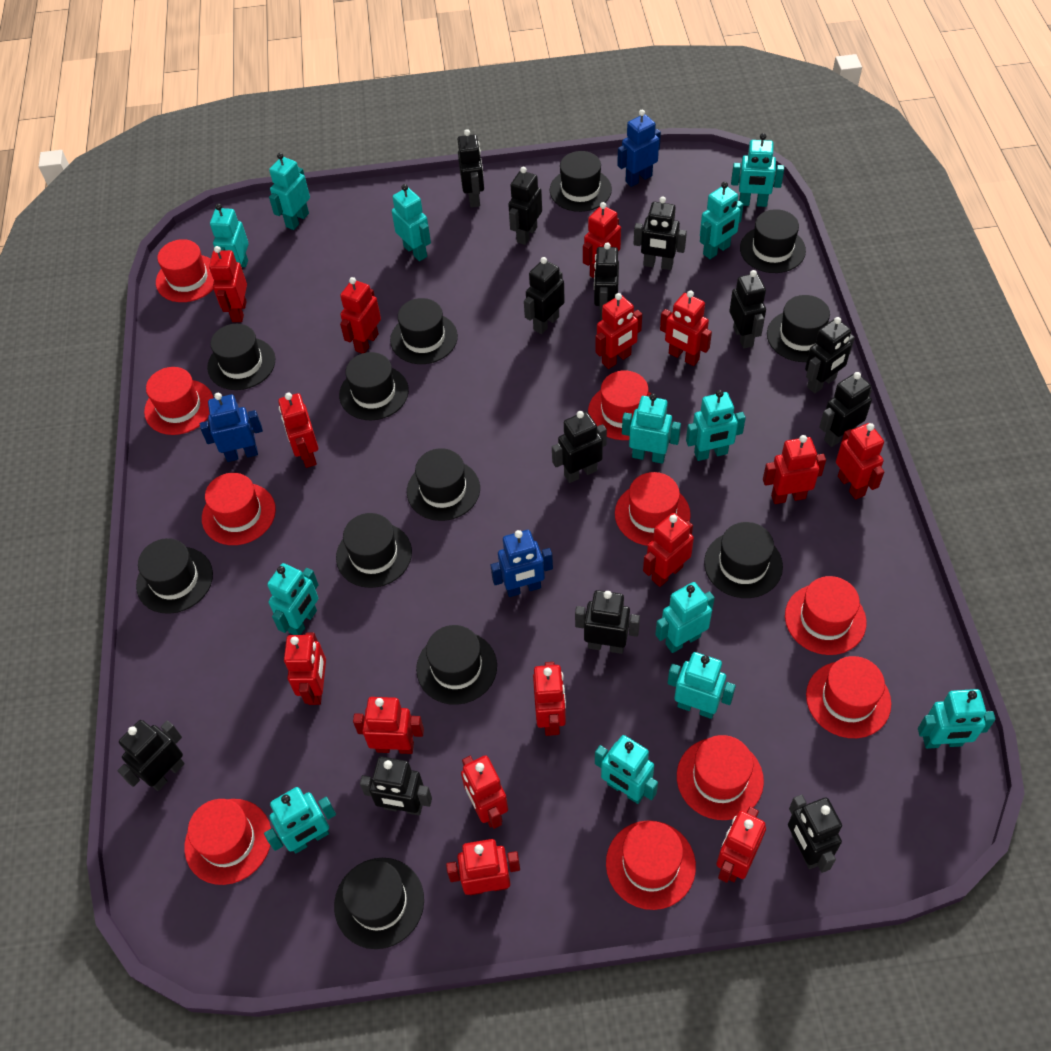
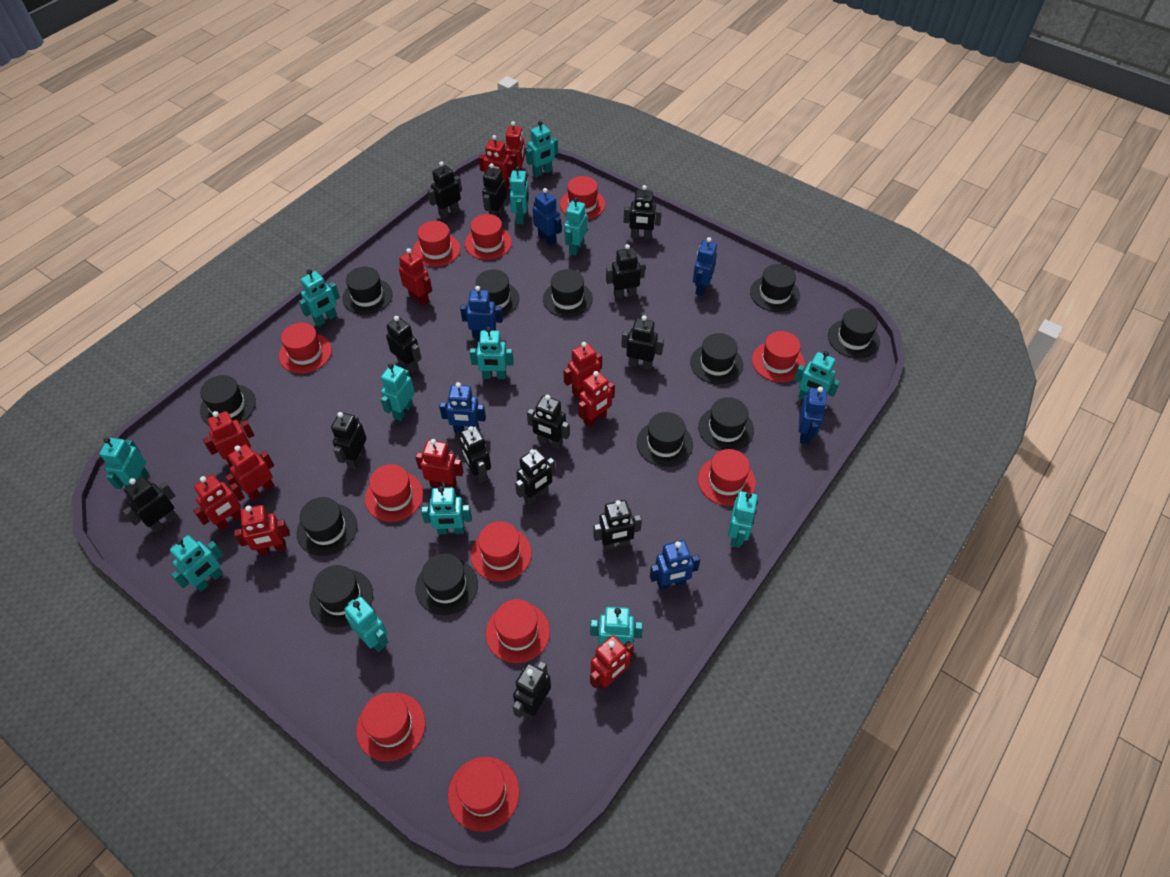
blue robot: [200,393,263,462] [490,530,553,597] [617,109,661,187] = 3 -> [439,382,486,433] [460,286,503,338] [533,188,562,246] [650,540,700,590] [693,237,717,296] [799,387,827,444] = 6
red hat: [144,367,213,435] [156,239,214,302] [184,799,271,885] [202,473,276,545] [588,370,651,440] [606,820,696,910] [615,472,691,546] [677,735,764,820] [785,576,867,655] [806,656,891,738] = 10 -> [279,323,332,373] [356,692,425,761] [365,464,424,522] [413,221,461,267] [448,757,520,832] [465,214,512,260] [471,521,532,582] [485,599,550,663] [560,176,605,220] [698,449,756,506] [752,331,805,382] = 11
red robot: [209,246,247,322] [278,393,318,468] [284,632,326,705] [340,277,381,353] [353,697,424,754] [446,839,520,895] [461,755,508,829] [533,662,566,736] [583,202,621,278] [595,293,642,369] [643,513,694,587] [660,291,712,366] [716,807,766,883] [763,435,826,504] [836,423,884,500] = 15 -> [193,475,245,531] [203,411,254,466] [225,444,274,501] [234,505,290,555] [399,248,432,306] [415,439,464,490] [479,135,514,191] [505,121,525,171] [563,342,602,398] [578,371,615,427] [590,635,634,690] = 11

